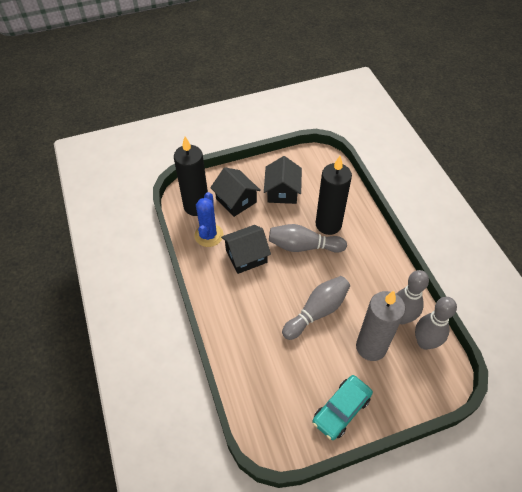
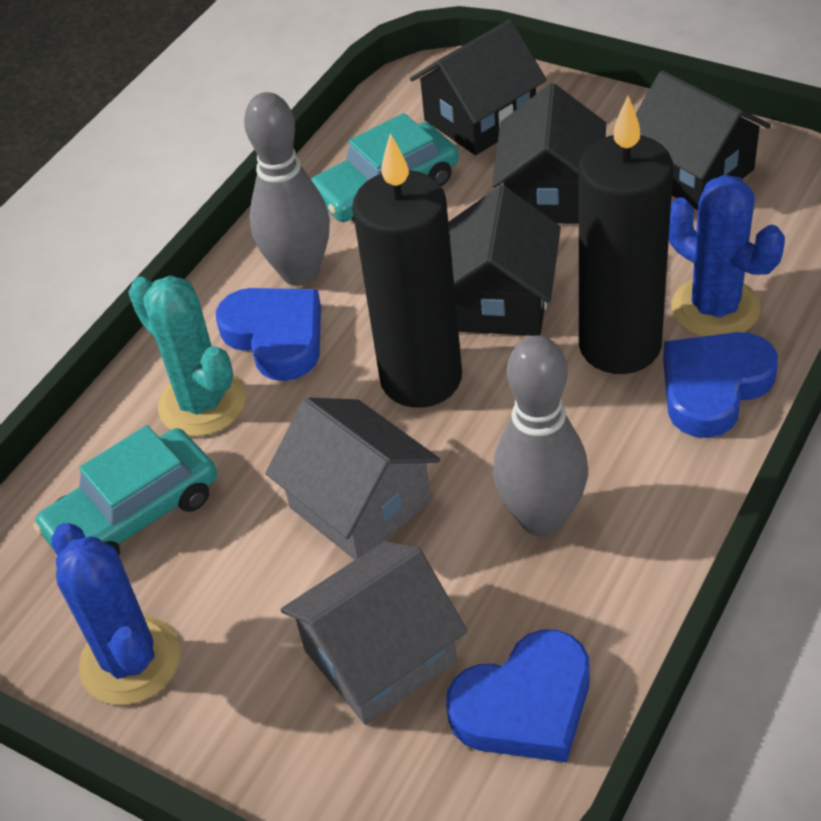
black house: [210,167,261,217] [221,225,271,274] [264,156,302,204] = 3 -> [410,20,547,155] [448,185,561,336] [492,83,606,224] [636,70,771,210] = 4
blue cactus: [194,192,223,247] = 1 -> [51,523,180,705] [669,175,785,337] = 2
blue heart: none = 0 -> [216,288,321,381] [446,629,589,763] [663,332,778,438] = 3
grey bowling pin: [269,224,347,253] [282,276,350,340] [396,270,429,324] [415,297,457,350] = 4 -> [244,92,330,286] [493,336,588,537] = 2
grey candle: [356,291,405,361] = 1 -> none = 0
grey house: none = 0 -> [265,397,440,560] [281,541,467,725] = 2
turquoise cactus: none = 0 -> [128,275,246,437] = 1
turquoise car: [312,375,373,440] = 1 -> [33,425,217,557] [311,113,459,222] = 2

